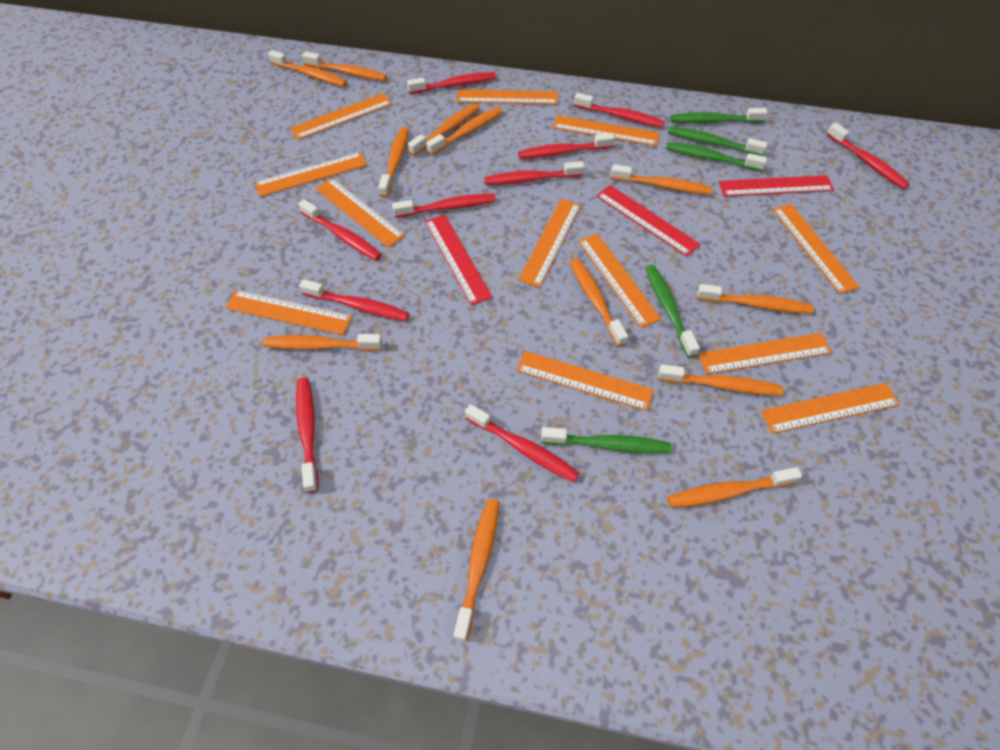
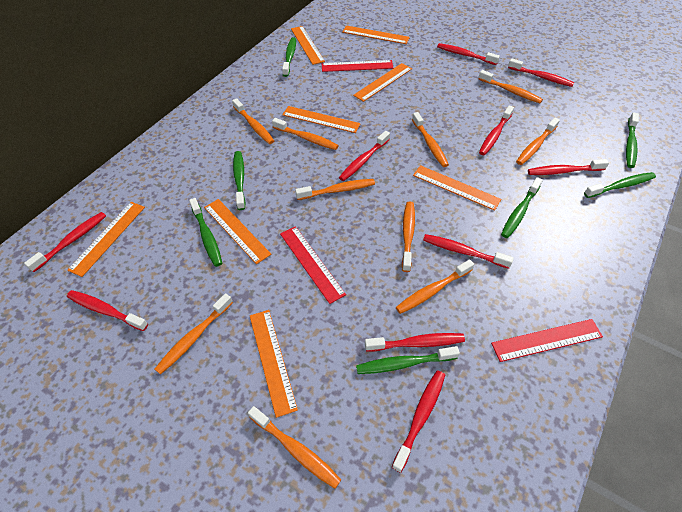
green toothbrush: [541,427,671,453] [646,265,700,358] [666,142,767,172] [668,126,767,156] [670,108,767,123] = 5 -> [189,198,222,267] [233,151,246,210] [282,37,296,77] [356,346,460,374] [501,177,543,238] [584,172,656,198] [626,112,639,168] = 7
orange ruler: [225,290,352,335] [255,152,367,197] [290,93,392,140] [315,178,405,248] [457,90,558,104] [516,351,653,411] [518,199,581,288] [553,115,659,146] [578,233,661,328] [698,333,832,374] [761,383,900,434] [772,204,860,294] = 12 -> [67,202,145,277] [204,199,271,264] [250,310,298,418] [282,106,361,133] [291,26,325,65] [342,25,410,44] [353,63,412,102] [413,165,501,211] = 8
orange toothbrush: [263,334,382,351] [268,50,347,87] [302,51,387,81] [378,127,409,198] [408,104,479,156] [426,107,503,155] [454,499,499,641] [570,258,628,347] [611,164,712,195] [658,364,783,395] [667,467,802,508] [697,284,814,313] = 12 -> [155,293,233,375] [232,98,274,144] [248,406,341,489] [272,118,339,150] [295,179,375,200] [396,259,474,314] [402,201,415,272] [412,112,449,167] [478,70,543,103] [516,118,560,165] = 10

